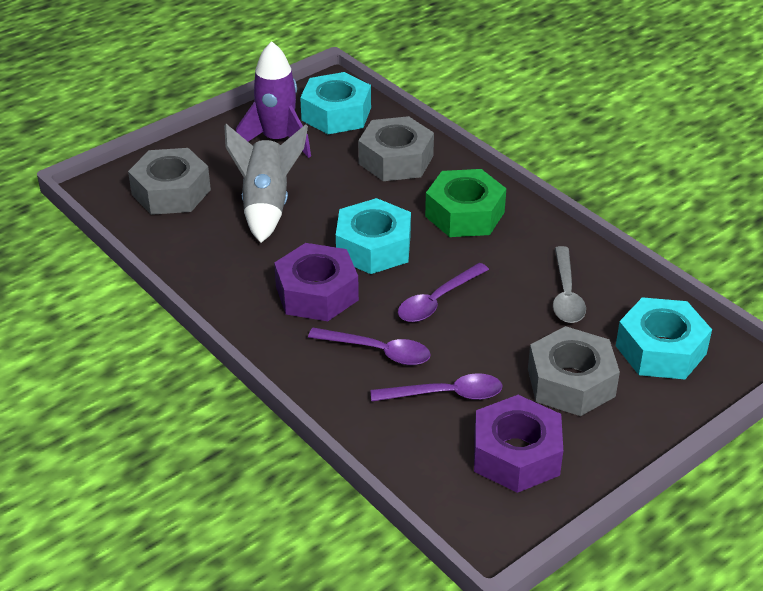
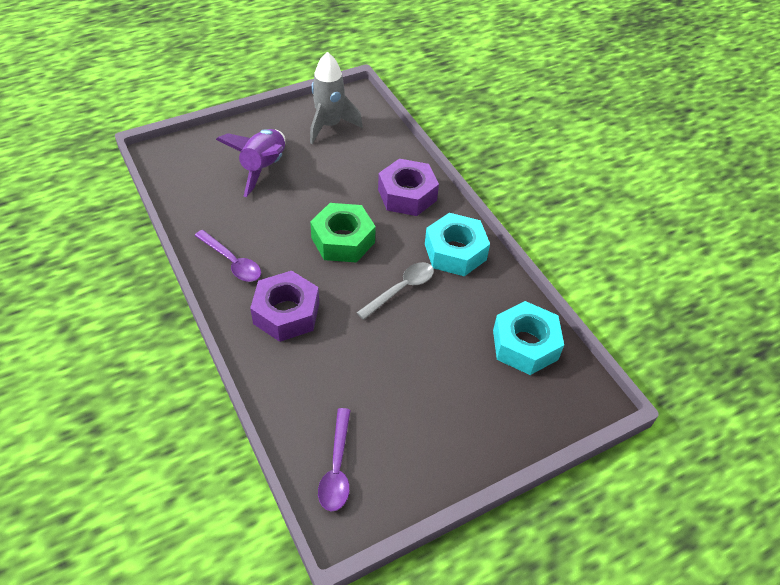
grey nut: [128,148,211,215] [358,116,434,181] [528,326,620,416] = 3 -> none = 0
purple spoon: [308,328,431,365] [370,373,502,402] [398,263,489,322] = 3 -> [195,230,261,282] [318,408,351,511] = 2
turquoise nut: [300,72,371,134] [336,198,411,274] [616,297,712,379] = 3 -> [425,213,490,276] [493,301,564,375] = 2

